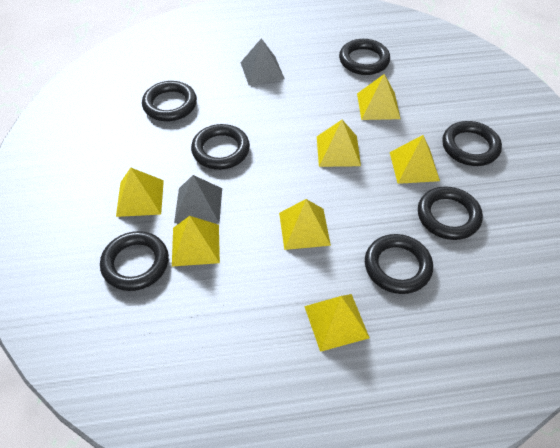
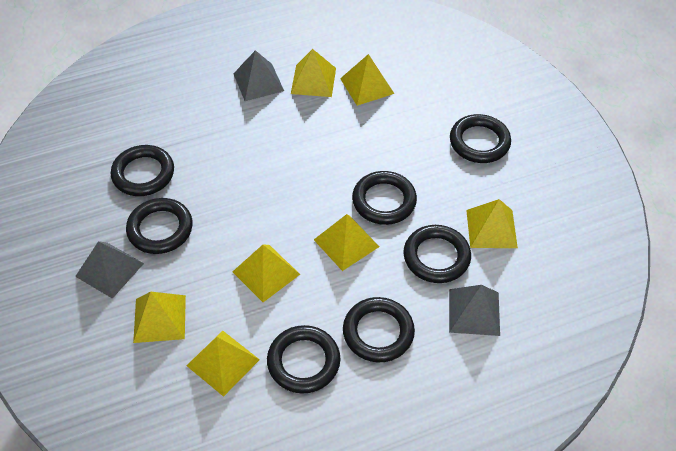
grey pyramid: [174,175,222,223] [240,38,285,86] = 2 -> [75,241,144,299] [233,50,284,101] [449,285,500,336] = 3

